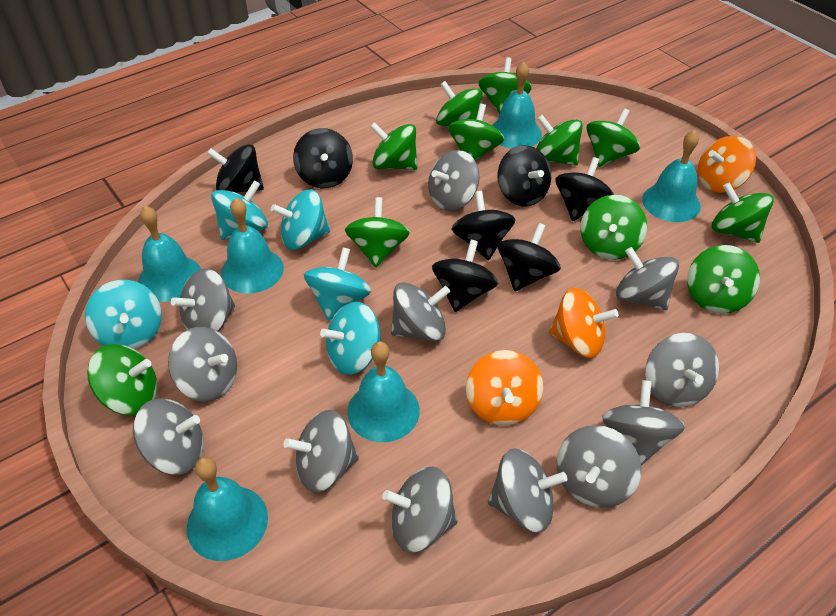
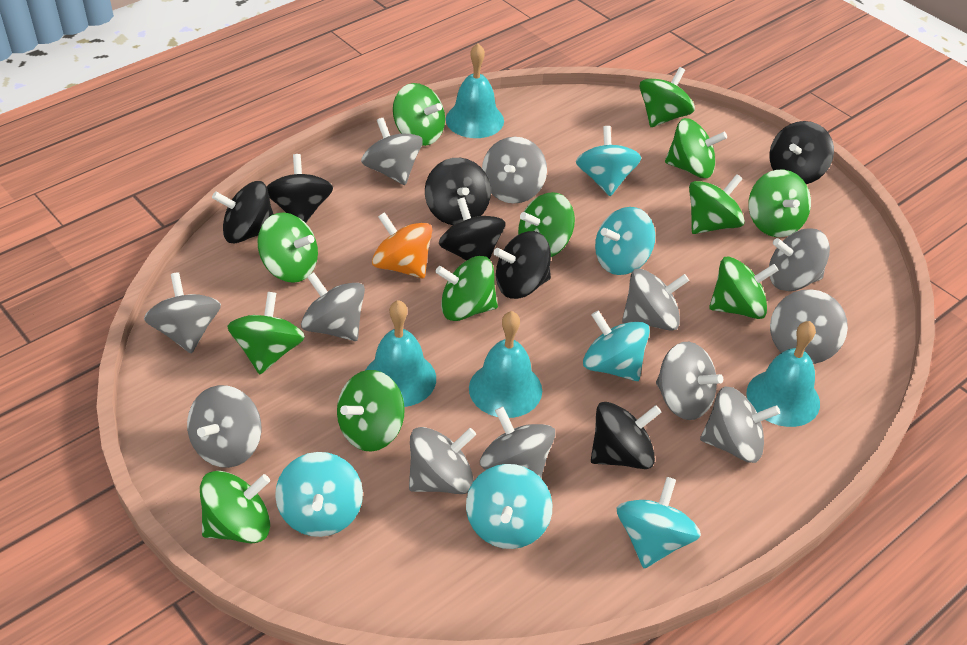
green spinning top: [87,344,157,415] [345,197,410,268] [370,122,417,170] [436,81,483,126] [448,104,504,161] [478,57,532,114] [536,115,583,166] [580,195,647,260] [586,108,640,167] [687,245,760,314] [712,182,774,243] = 11 -> [200,471,270,543] [227,292,305,374] [257,212,318,283] [337,370,405,452] [393,83,445,146] [436,256,498,321] [518,192,575,257] [639,67,695,127] [665,118,727,178] [689,174,745,234] [709,257,779,319] [749,170,811,237] = 12
orange spinning top: [466,350,543,426] [549,288,618,358] [698,136,756,193] = 3 -> [372,212,432,278] = 1
turquoise bell: [138,206,201,302] [187,457,268,561] [221,198,284,294] [347,341,420,442] [492,61,542,149] [642,130,701,222] = 6 -> [365,300,436,407] [446,43,504,138] [469,311,542,418] [747,321,820,427] = 4
turquoise spinning top: [85,280,162,349] [211,180,268,240] [271,189,330,250] [304,248,371,321] [320,302,382,375] = 5 -> [275,452,363,537] [466,464,552,549] [576,126,641,196] [583,310,650,381] [595,207,655,275] [617,477,701,568] = 6

